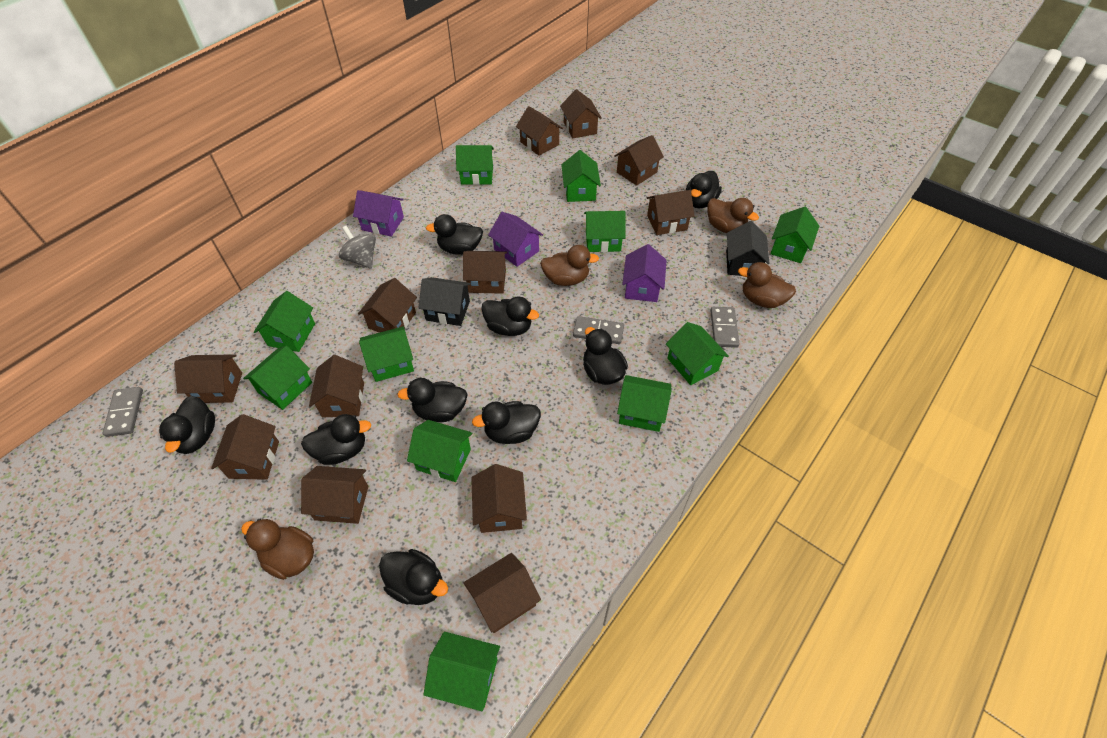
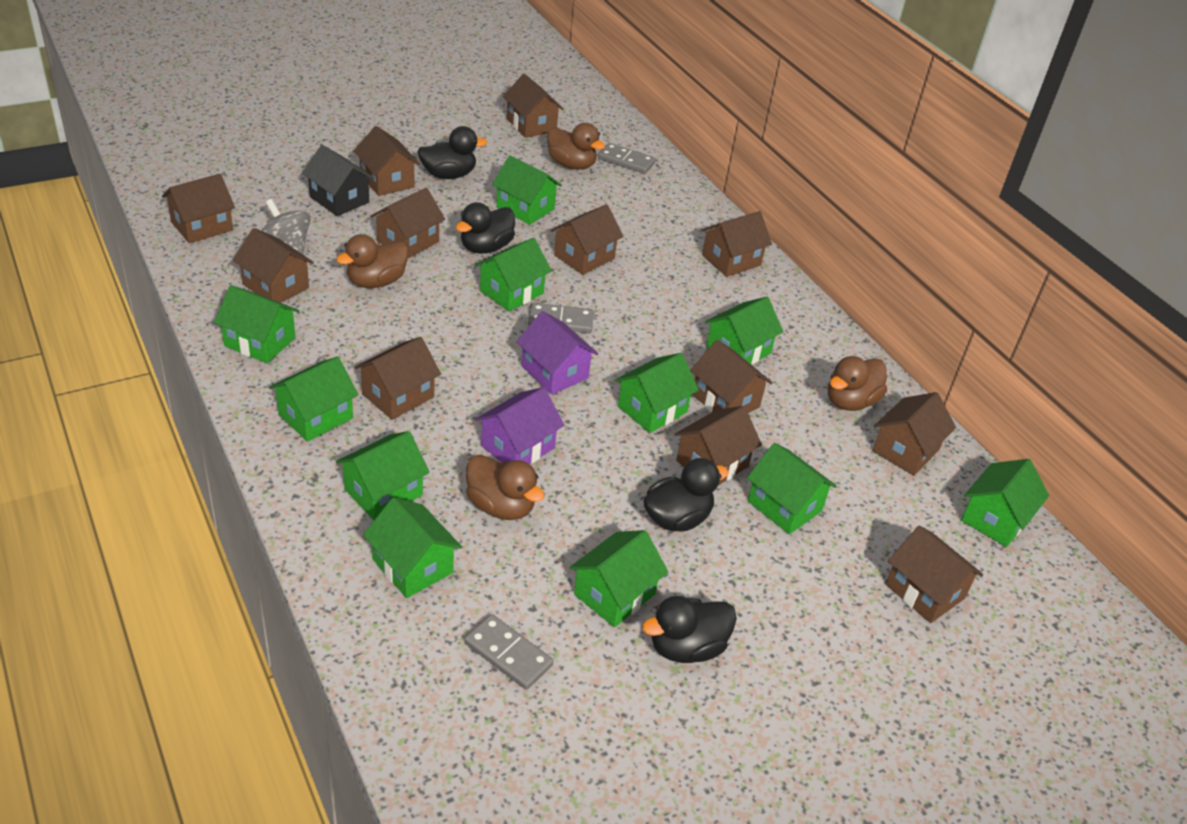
black duck: [159,396,215,454] [301,414,371,465] [379,549,448,605] [397,378,468,422] [426,214,483,255] [472,401,541,444] [481,297,539,336] [583,327,628,385] [686,171,722,208] = 9 -> [417,126,487,179] [456,202,515,254] [642,596,737,663] [643,458,729,532] = 4
black house: [418,277,471,326] [726,221,770,276] = 2 -> [302,145,374,216] = 1
purple house: [353,190,404,237] [488,212,543,267] [622,244,667,302] = 3 -> [475,387,564,464] [516,311,598,395] = 2

